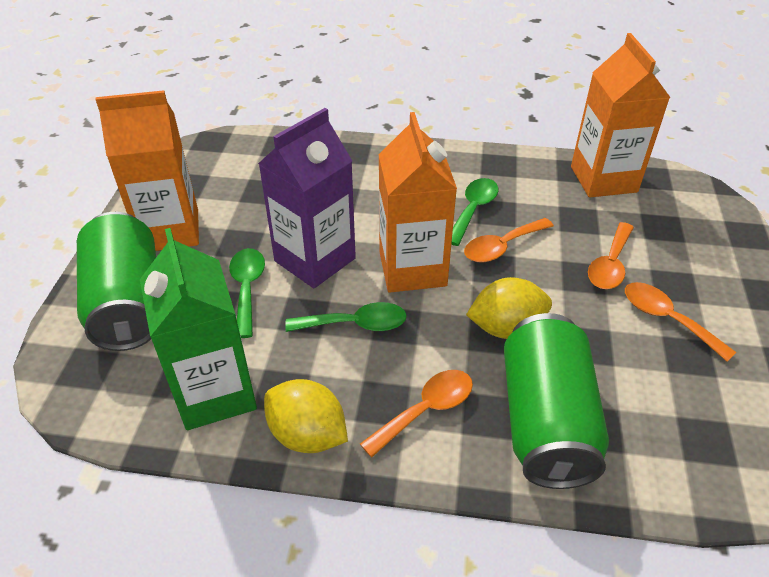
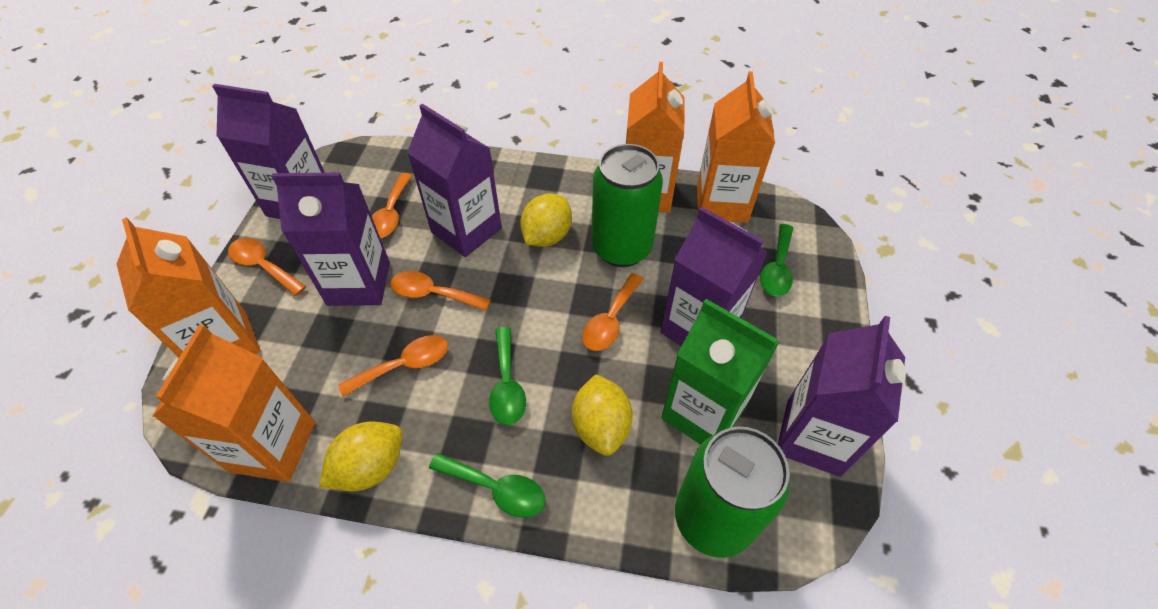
orange carton: [95,90,199,251] [378,112,457,293] [571,33,671,197] = 3 -> [116,217,261,357] [153,325,315,482] [625,62,684,213] [697,71,775,223] = 4
orange spoon: [360,370,473,457] [464,218,554,262] [588,222,634,289] [625,282,736,362] = 4 -> [228,238,306,296] [338,335,448,397] [372,173,412,238] [390,271,491,311] [582,273,644,351] = 5
purple carton: [258,108,356,288] = 1 -> [212,84,325,219] [271,173,390,306] [407,104,502,257] [661,207,768,346] [778,316,906,477] = 5
yellow lemon: [264,379,348,453] [466,277,552,339] = 2 -> [319,422,402,492] [520,194,572,247] [572,374,633,456] = 3

